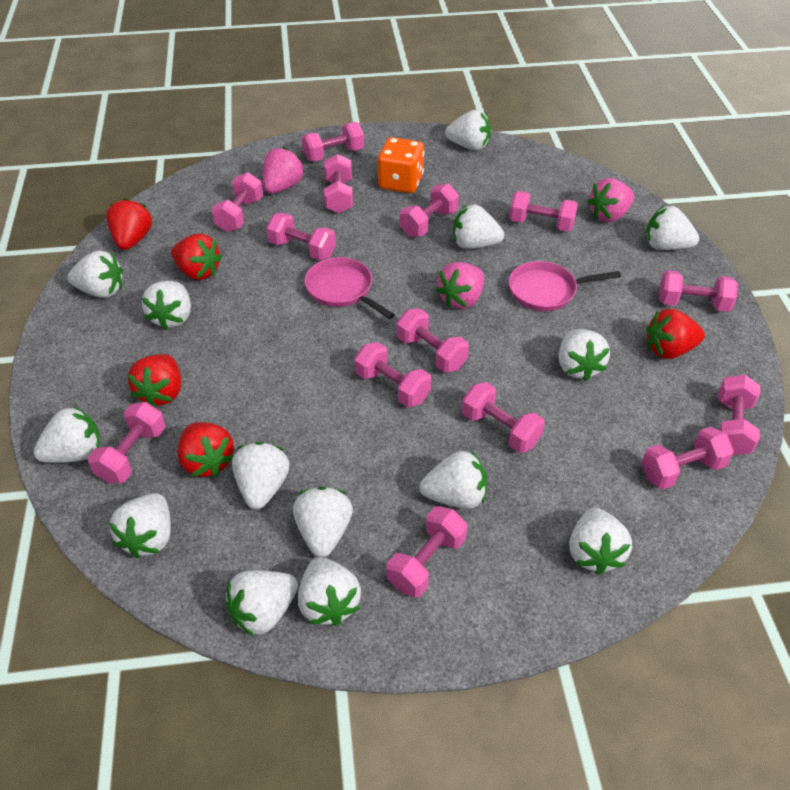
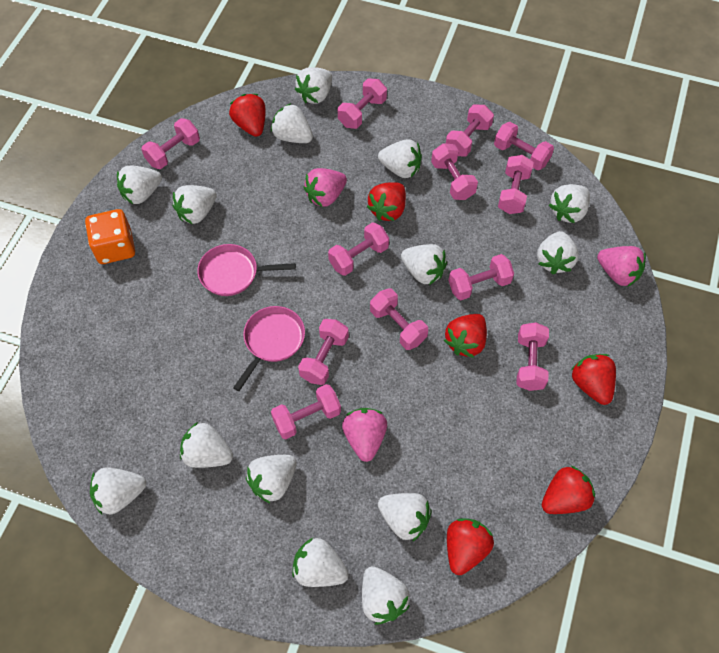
pink dumbbell: [88,402,166,483] [211,172,263,232] [266,213,336,260] [302,122,364,161] [324,154,353,214] [354,342,431,408] [387,506,467,598] [397,308,469,372] [400,184,459,237] [462,382,545,453] [509,191,578,231] [641,427,734,489] [659,270,738,312] [718,375,760,455] = 14 -> [141,118,200,169] [271,384,341,439] [298,319,349,385] [328,222,389,276] [338,78,387,129] [370,288,428,350] [431,143,478,200] [446,104,494,157] [448,254,514,300] [494,122,554,170] [498,155,534,214] [516,322,549,391] = 12
red strawberry: [106,198,152,250] [128,354,181,407] [171,233,222,280] [177,422,234,477] [646,309,705,359] = 5 -> [229,94,266,137] [367,182,406,221] [444,314,487,358] [447,518,494,575] [542,466,595,514] [571,354,616,405] = 6

